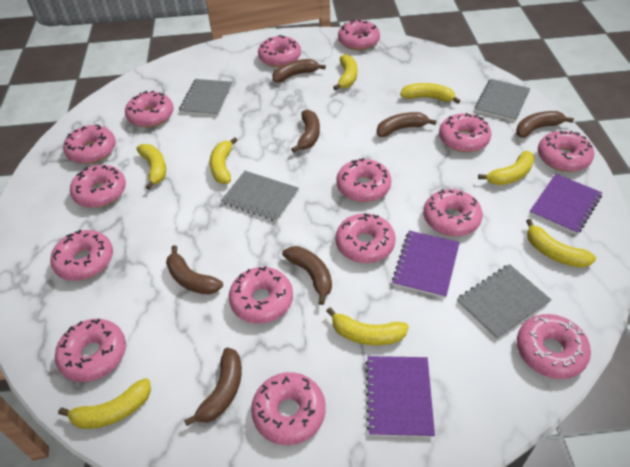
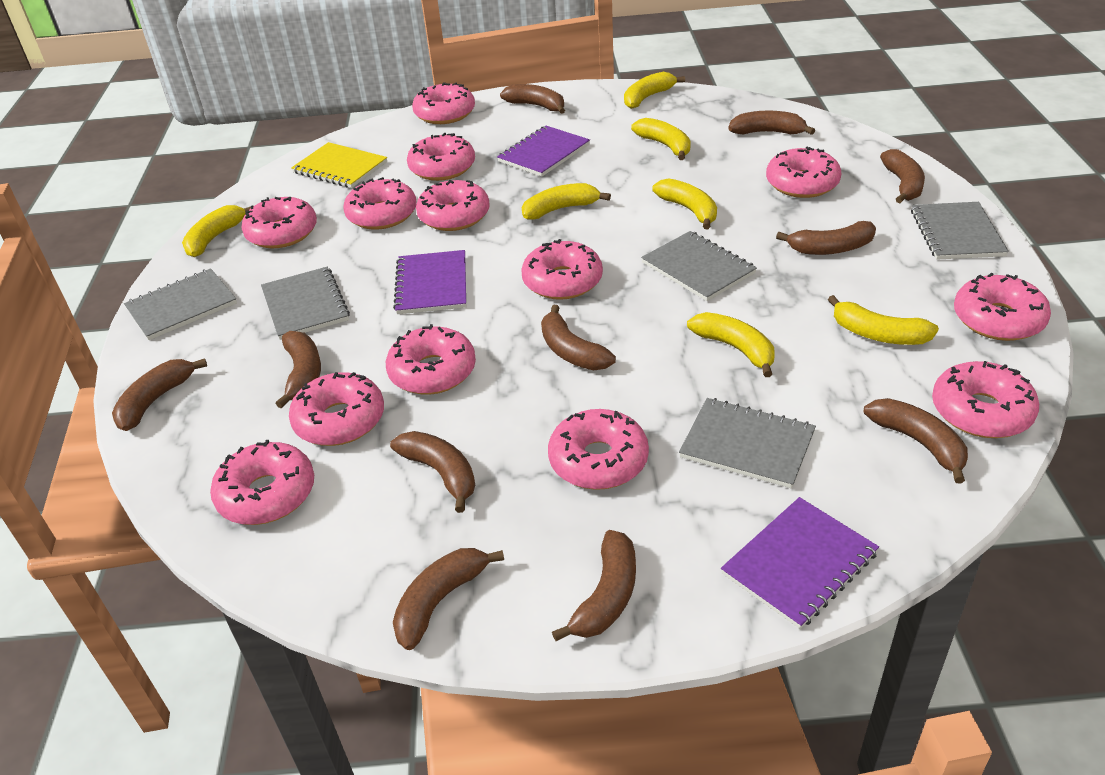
brown banana: [166,245,223,295] [184,348,242,426] [272,59,326,82] [282,246,332,305] [291,110,320,152] [377,112,437,137] [516,111,574,138] = 7 -> [112,358,207,431] [275,331,321,408] [390,431,475,513] [393,548,504,650] [500,84,565,114] [541,305,616,370] [552,530,636,641] [728,111,815,135] [776,221,876,255] [864,398,968,483] [880,149,925,203] = 11
grey notebook: [179,79,232,116] [221,171,299,222] [457,264,551,340] [475,79,531,122] = 4 -> [124,268,237,340] [261,267,350,340] [641,231,757,301] [679,398,816,488] [911,202,1009,260] = 5
pink donut: [50,230,113,281] [55,319,126,382] [63,125,116,164] [70,165,126,208] [125,91,174,128] [229,266,293,323] [251,372,326,445] [258,35,301,67] [335,213,396,263] [336,158,391,202] [338,19,380,50] [423,189,483,236] [439,113,492,152] [517,314,591,379] [538,131,594,172] = 15 -> [210,440,314,525] [241,197,317,248] [289,372,384,446] [343,177,417,229] [386,324,476,395] [407,133,475,181] [412,82,475,124] [416,179,490,231] [521,239,603,300] [548,409,649,490] [766,146,842,198] [932,361,1039,438] [954,273,1051,341] = 13
yellow banana: [58,378,151,429] [136,144,166,190] [210,137,238,184] [326,308,409,346] [333,54,357,90] [400,83,460,104] [478,151,535,185] [526,219,596,268] = 8 -> [182,205,251,257] [522,183,611,220] [624,72,685,109] [631,118,691,160] [652,178,717,229] [687,312,775,377] [828,295,939,345] = 7
yellow notebook: none = 0 -> [291,142,387,188] = 1

